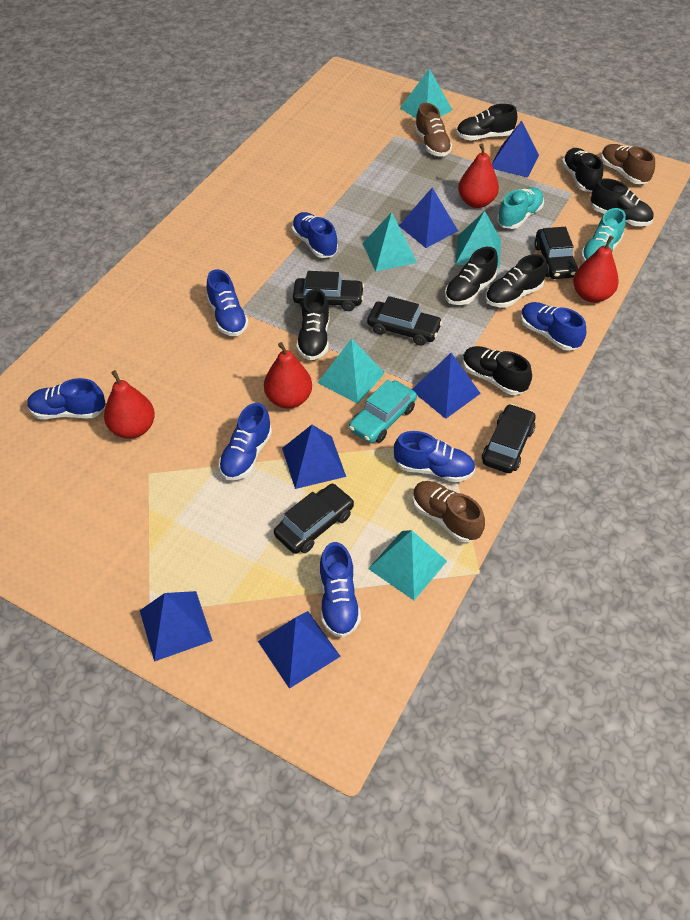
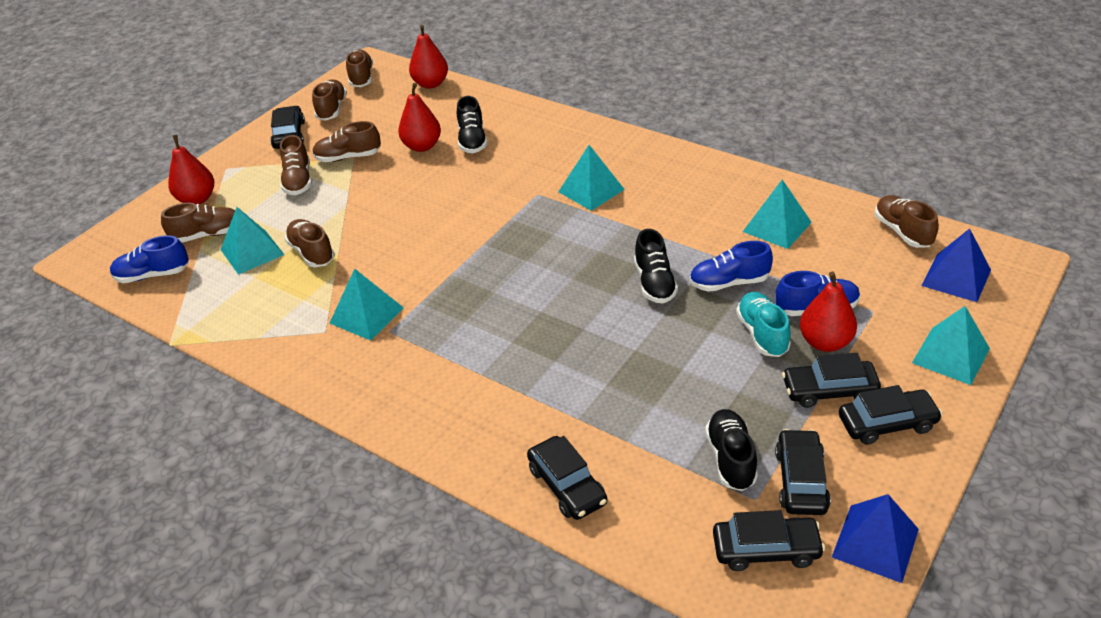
black car: [274,484,354,554] [293,271,364,311] [367,296,442,346] [482,404,536,473] [534,227,578,279] = 5 -> [270,106,305,149] [527,436,607,520] [713,510,825,571] [775,429,831,515] [782,353,881,408] [839,385,942,445] = 6
black shoe: [296,289,329,360] [445,247,498,305] [456,104,517,140] [463,346,532,395] [485,254,547,307] [562,148,603,192] [591,179,654,226] = 7 -> [457,96,488,153] [634,229,678,304] [705,409,758,491] = 3
blue pyramid: [140,591,213,662] [258,611,341,689] [282,425,346,489] [399,188,458,248] [412,353,481,419] [492,121,539,178] = 6 -> [832,494,919,583] [921,228,991,302] = 2
blue shoe: [27,378,105,419] [207,269,249,336] [219,403,272,481] [292,212,338,258] [319,542,361,638] [394,431,475,482] [521,302,586,351] = 7 -> [110,235,189,283] [689,241,773,292] [775,271,860,316] = 3
brown shoe: [412,481,485,543] [415,103,452,157] [601,144,655,184] = 3 -> [161,203,235,242] [280,135,312,195] [285,219,335,267] [312,80,347,121] [312,121,381,162] [346,50,373,87] [875,195,939,248] = 7
turquoise car: [349,380,417,443] = 1 -> none = 0
turquoise shoe: [497,187,544,229] [581,208,626,262] = 2 -> [736,292,791,357] = 1

